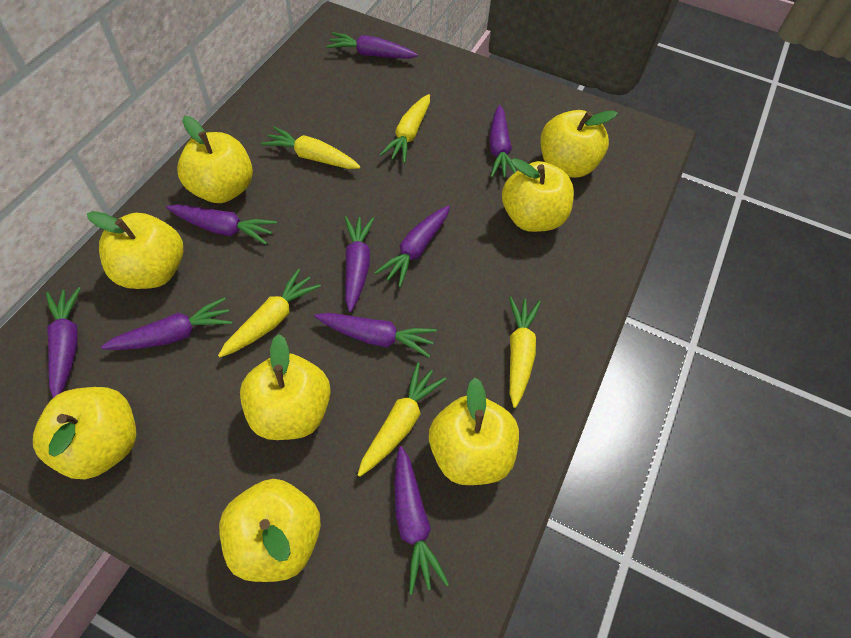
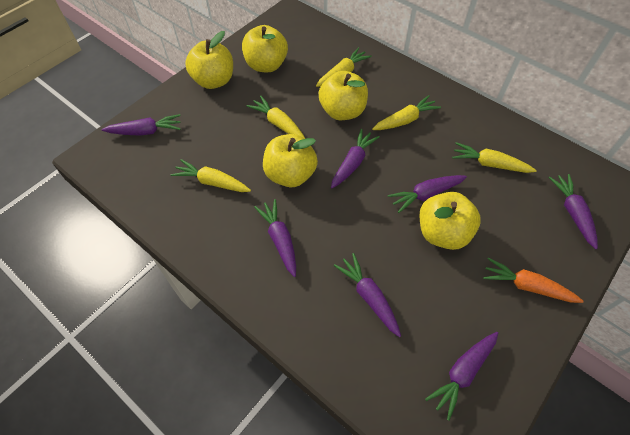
orange carrot: none = 0 -> [483,257,584,303] = 1
purple carrot: [46,287,81,398] [101,297,233,350] [166,204,277,245] [314,313,437,358] [326,32,418,59] [344,216,374,312] [375,205,450,287] [395,446,449,595] [489,105,516,178] = 9 -> [102,114,181,136] [254,199,296,277] [331,129,380,188] [334,253,401,337] [388,175,467,213] [425,332,498,421] [549,174,598,249] = 7
yellow apple: [33,387,137,479] [87,211,183,289] [177,116,253,203] [219,479,321,582] [240,334,331,440] [429,378,519,485] [502,158,574,232] [541,110,618,178] = 8 -> [185,31,233,89] [242,25,288,72] [263,134,318,187] [319,71,368,120] [419,192,481,250] = 5

